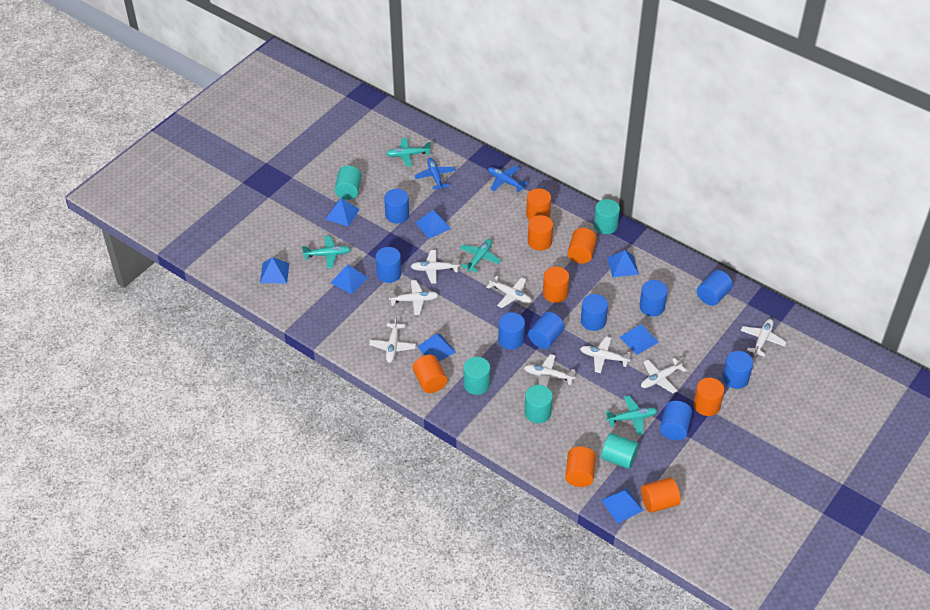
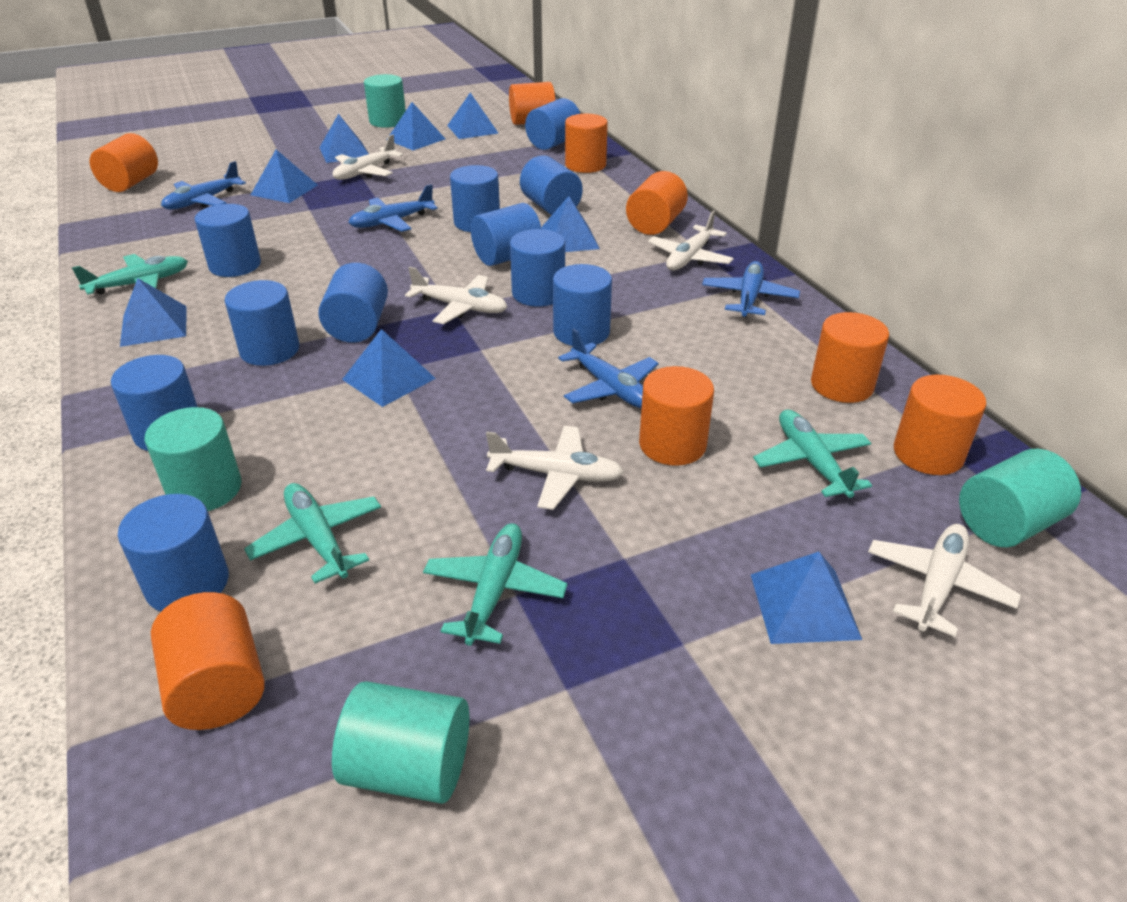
blue cylinder: [375,247,402,283] [384,189,409,224] [498,312,525,350] [528,312,565,349] [581,294,608,331] [639,280,668,317] [660,401,692,440] [697,270,733,306] [722,351,753,389] = 9 -> [111,355,198,451] [118,494,229,611] [195,204,261,277] [225,280,299,366] [318,263,388,343] [450,165,500,232] [471,203,542,266] [510,229,565,306] [520,155,583,215] [525,98,580,150] [553,264,612,346] = 11
blue plane: [414,158,456,190] [488,166,528,192] = 2 -> [161,161,246,210] [348,184,438,232] [558,329,659,408] [702,261,800,317] = 4
turquoise cylinder: [335,166,362,200] [463,357,490,395] [524,385,553,423] [594,199,620,234] [601,433,639,469] = 5 -> [145,407,242,511] [332,681,469,804] [364,74,406,128] [959,449,1081,547] = 4
white plane: [369,316,416,363] [389,280,438,315] [410,250,459,284] [487,274,531,308] [524,354,575,387] [580,336,631,373] [641,357,687,393] [741,319,787,357] = 8 -> [333,135,403,180] [405,267,507,324] [486,426,624,510] [648,210,734,270] [868,524,1021,637] = 5

